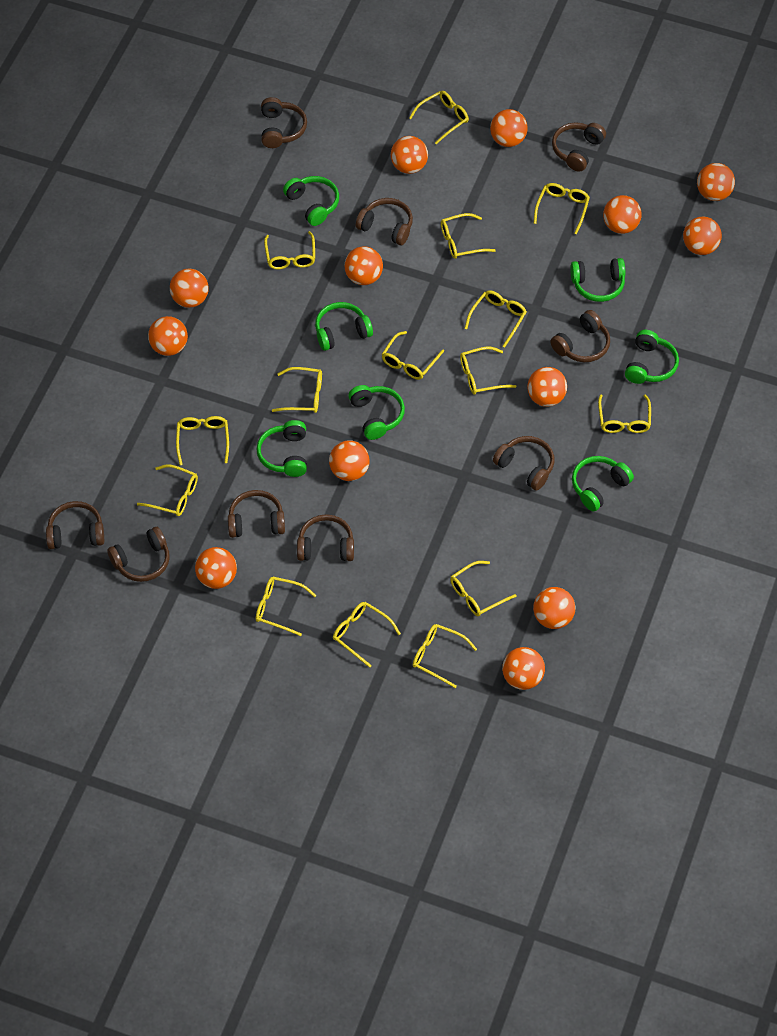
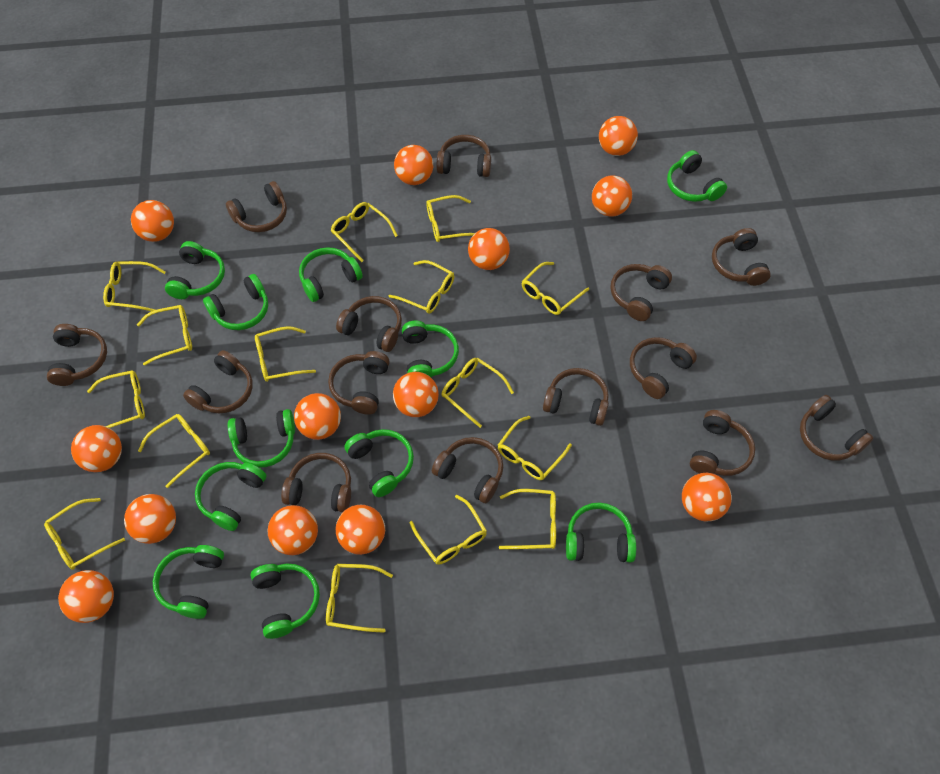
brown headphones: [46,501,104,549] [107,527,170,582] [228,490,285,538] [261,97,307,148] [297,514,354,561] [356,198,413,245] [493,436,554,491] [550,310,610,362] [552,122,606,172] = 9 -> [47,324,107,386] [183,350,253,413] [226,181,287,232] [281,453,351,512] [328,351,390,415] [336,296,402,352] [432,437,503,503] [436,135,491,177] [543,368,609,426] [610,264,672,321] [630,337,697,399] [690,410,755,476] [712,228,771,286] [800,395,873,461] = 14
green headphones: [256,420,307,477] [283,176,339,226] [315,302,373,351] [348,385,405,440] [570,258,625,302] [572,456,634,511] [625,330,679,384] = 7 -> [153,545,224,619] [165,241,225,299] [195,462,267,531] [203,274,268,330] [228,409,295,468] [251,564,320,639] [299,247,363,302] [344,429,414,497] [402,320,459,378] [566,502,636,562] [667,150,727,202] = 11

